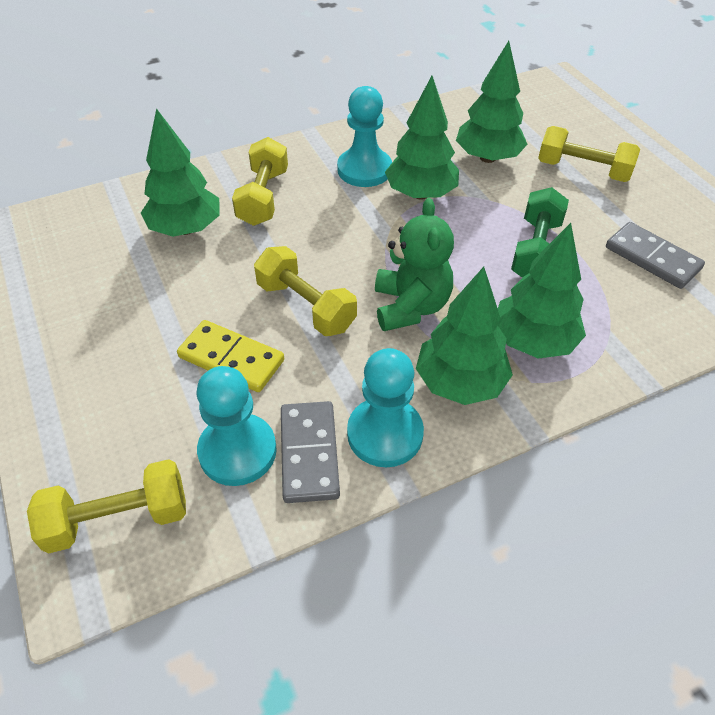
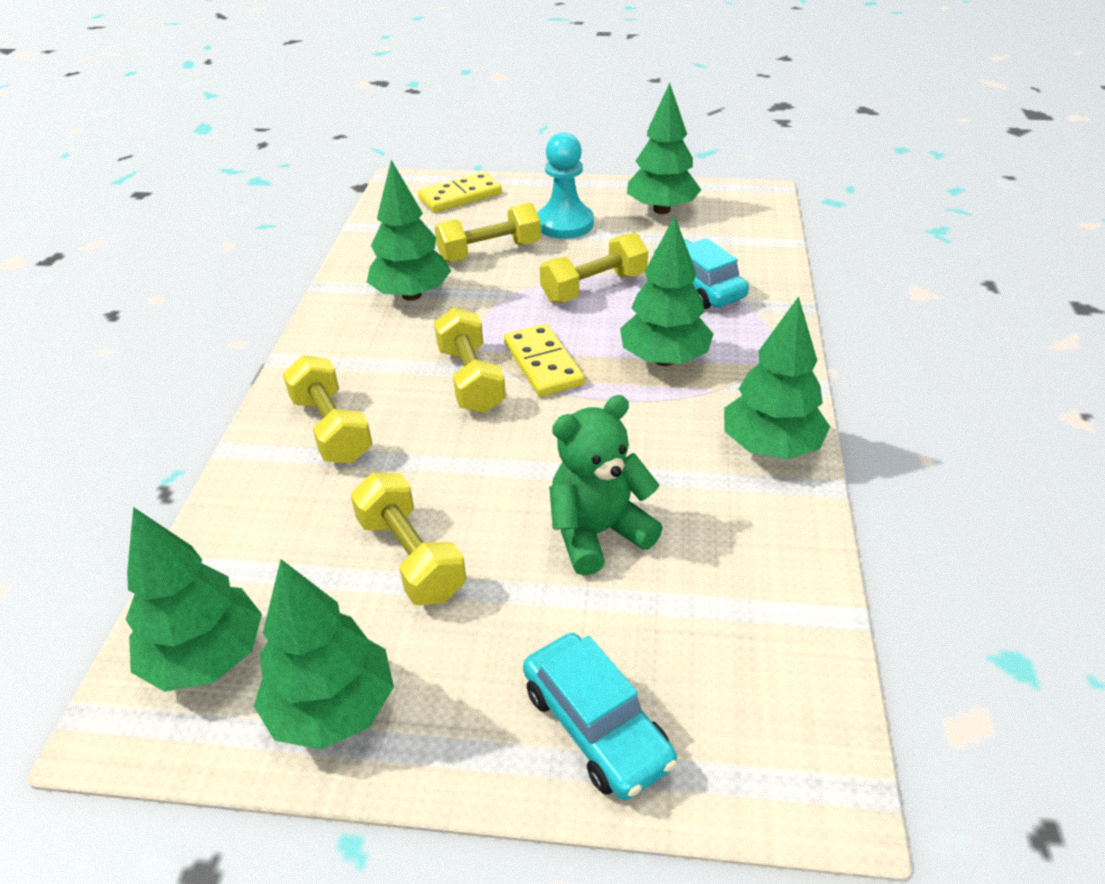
green dumbbell: [511,187,569,278] = 1 -> none = 0
green tree: [141,108,220,237] [385,76,459,200] [416,267,513,405] [456,41,528,163] [498,223,586,359] = 5 -> [126,507,262,692] [254,559,394,750] [367,160,451,301] [620,216,713,366] [627,83,701,214] [724,296,830,459] = 6
grey domino: [281,401,340,503] [606,222,705,289] = 2 -> none = 0
turquoise car: none = 0 -> [523,633,677,800] [654,238,749,309] = 2
turquoise pawn: [197,366,277,486] [337,86,392,187] [347,348,424,467] = 3 -> [537,132,594,239] = 1
yellow domino: [177,320,284,392] = 1 -> [418,172,502,213] [504,324,585,397] = 2
yellow dumbbell: [27,459,186,553] [232,137,288,226] [254,246,357,336] [538,126,640,182] = 4 -> [283,355,373,463] [350,473,466,605] [434,203,541,262] [434,307,506,413] [540,233,648,303] = 5

